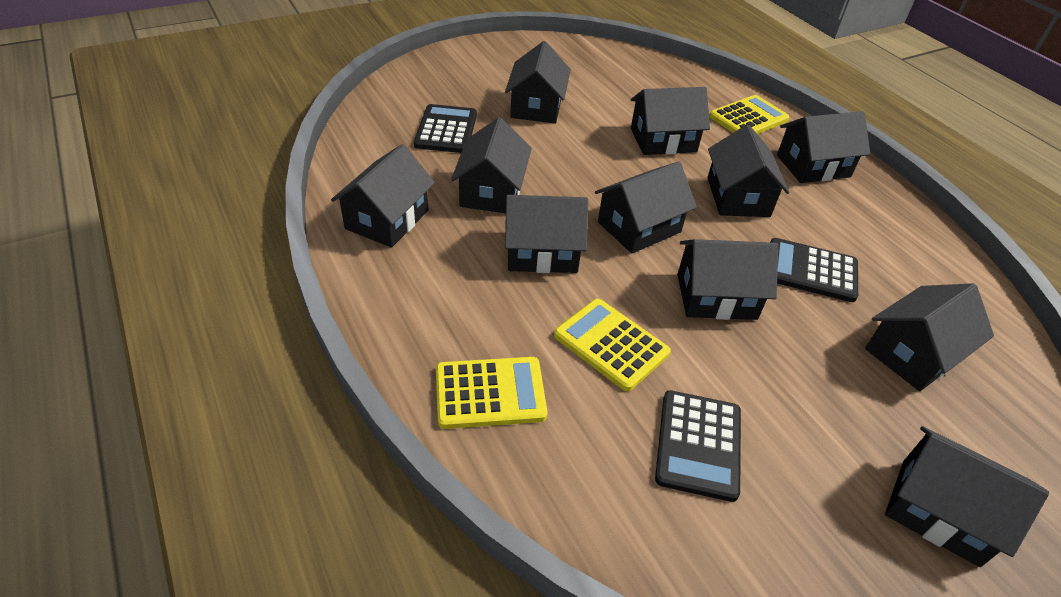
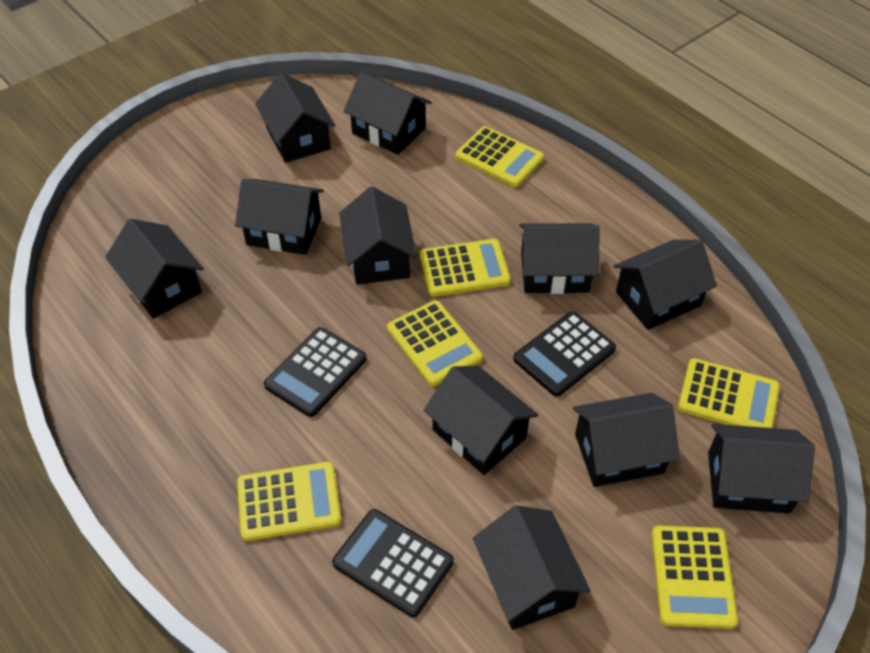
yellow calculator: [436,357,548,429] [554,299,671,391] [709,95,790,134] = 3 -> [237,462,341,541] [387,300,483,386] [420,239,511,297] [456,126,544,187] [652,526,738,629] [678,358,780,428] = 6

